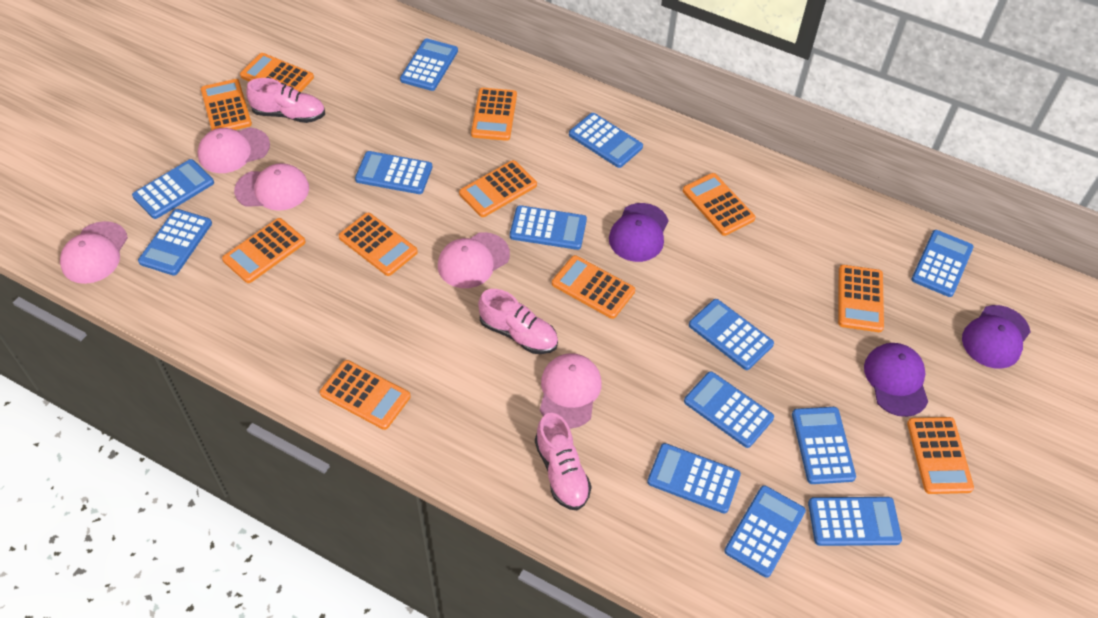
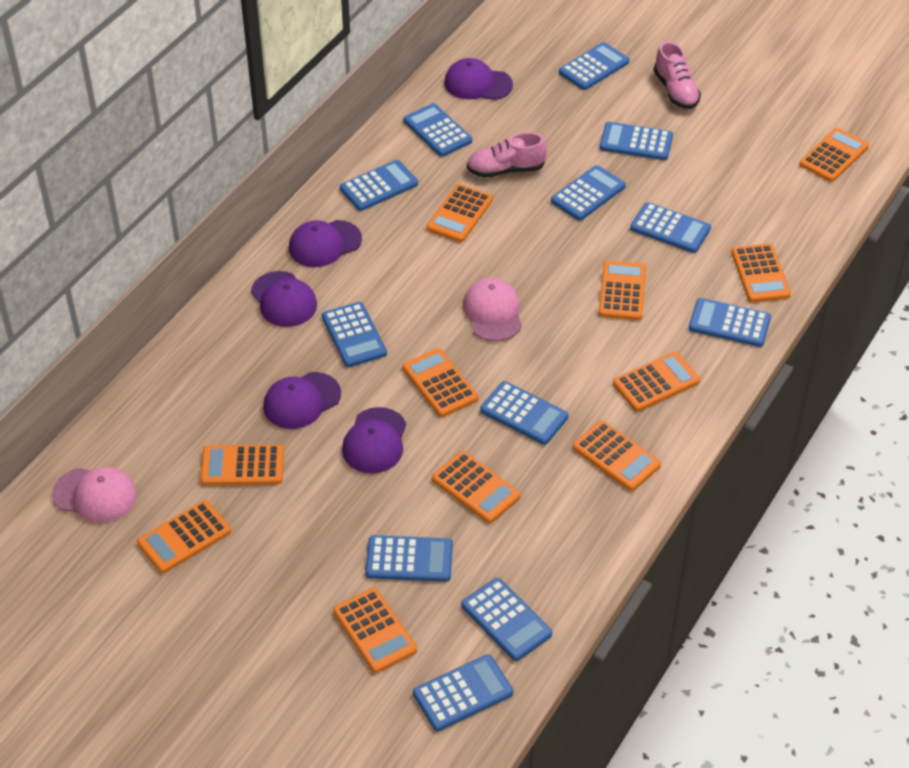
blue calculator: [132,159,214,219] [138,209,212,276] [355,151,432,194] [400,39,458,91] [510,205,587,250] [569,113,643,168] [647,443,741,514] [684,371,774,448] [689,299,774,370] [724,485,806,578] [792,407,856,484] [808,497,902,546] [911,230,974,297] = 13 -> [322,302,387,367] [340,160,418,211] [365,535,453,582] [403,103,472,157] [413,654,513,731] [461,578,552,661] [480,381,568,445] [551,165,626,221] [559,42,630,90] [600,122,673,160] [630,202,711,253] [689,298,771,347] = 12
pink cap: [60,221,128,284] [197,128,270,173] [234,163,309,211] [438,232,510,288] [540,353,602,429] = 5 -> [52,467,137,523] [463,278,522,341] = 2
pink shoe: [246,78,325,123] [478,289,558,354] [535,413,592,510] = 3 -> [467,132,547,178] [654,41,701,109] = 2
purple cap: [609,203,669,262] [864,343,928,417] [962,305,1031,369] = 3 -> [251,271,317,327] [263,372,341,429] [289,220,362,267] [342,407,406,473] [444,58,513,100] = 5

